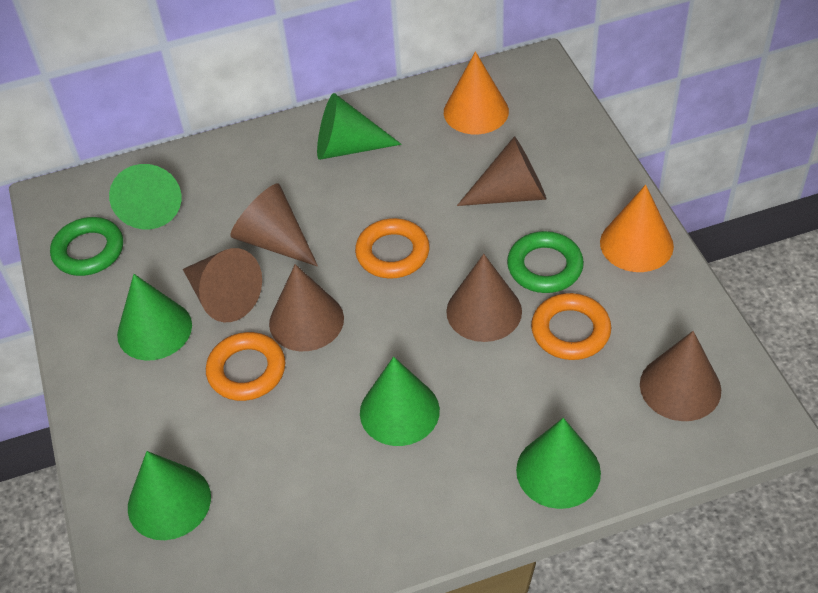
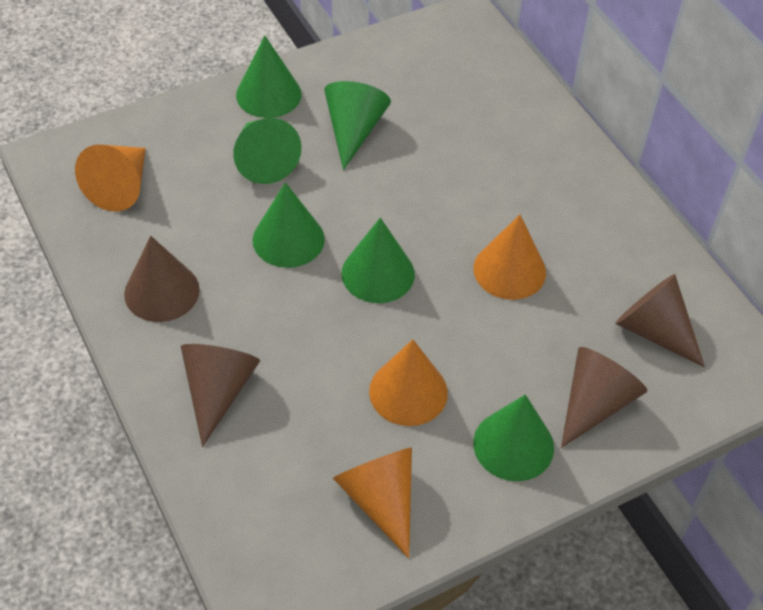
brown cone: [183,248,262,322] [230,183,318,267] [269,264,344,351] [446,254,522,342] [457,136,547,206] [640,331,721,421] = 6 -> [124,236,200,322] [181,344,260,447] [561,347,647,448] [615,274,705,367] = 4
green ring: [50,217,123,276] [507,231,584,293] = 2 -> none = 0
orange cone: [444,51,509,134] [600,185,674,272] = 2 -> [75,144,146,212] [333,447,412,558] [369,339,448,426] [473,215,546,300] = 4
orange ring: [206,332,285,401] [355,218,430,279] [531,293,611,360] = 3 -> none = 0

